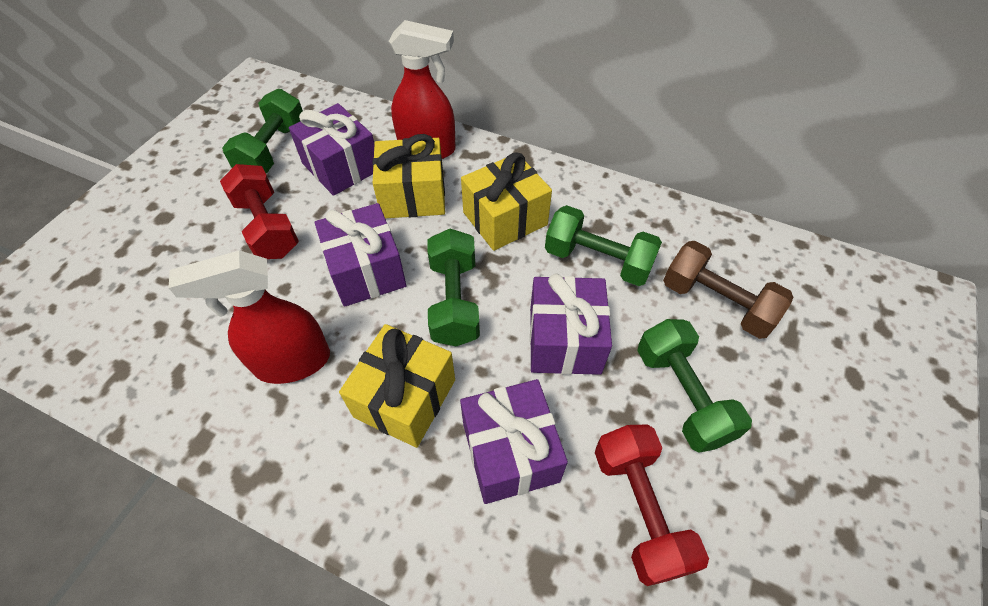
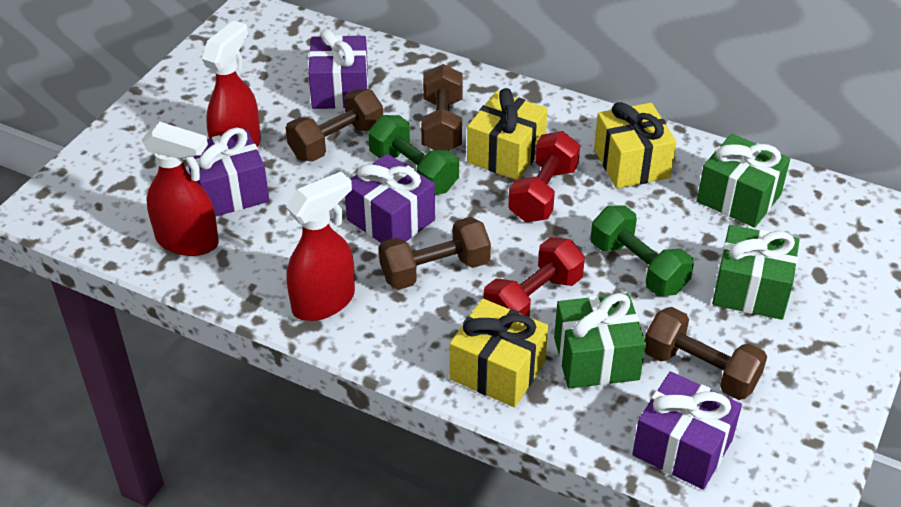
brown dumbbell: [663,241,793,339] = 1 -> [286,89,383,162] [379,217,491,290] [421,64,463,150] [645,307,767,400] = 4
green dumbbell: [222,89,303,173] [428,229,480,346] [545,205,662,286] [637,319,752,453] = 4 -> [368,115,459,194] [591,205,694,296] = 2
green gift: none = 0 -> [554,293,646,389] [697,134,790,228] [712,225,800,320] = 3
red spray bottle: [169,250,330,384] [389,20,455,159] = 2 -> [142,122,219,256] [202,20,261,148] [286,171,355,321] = 3

